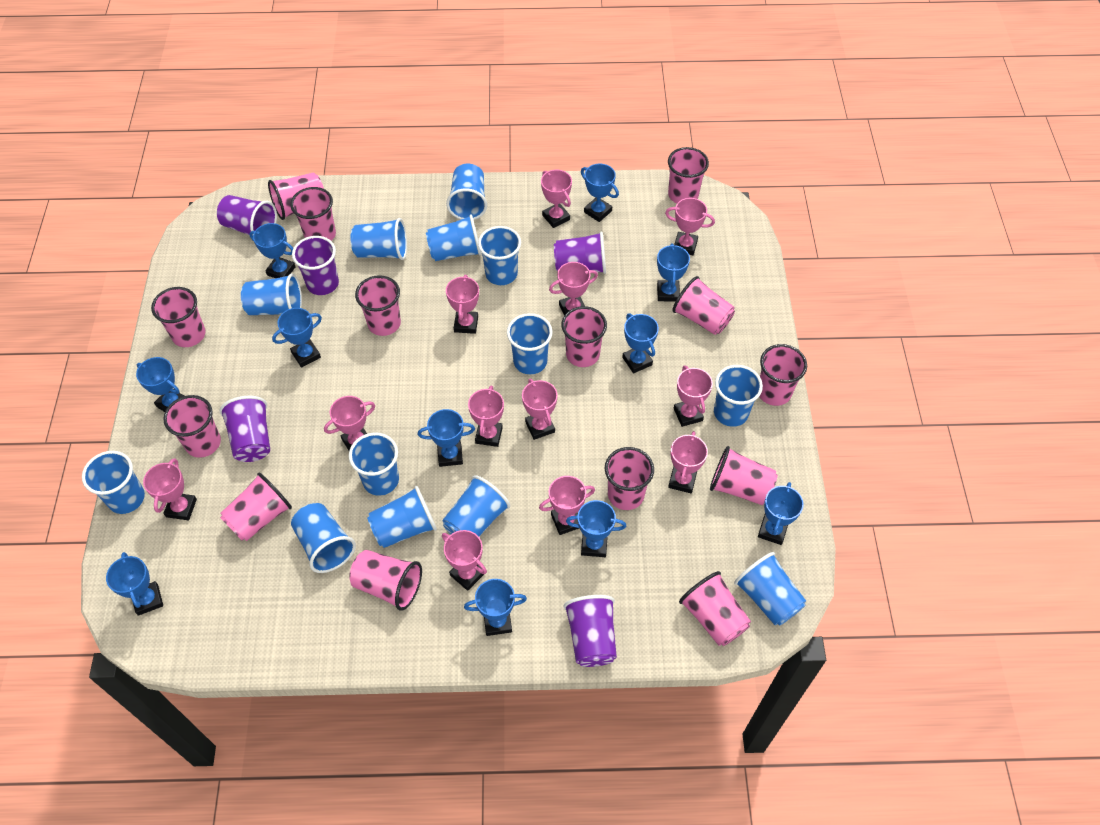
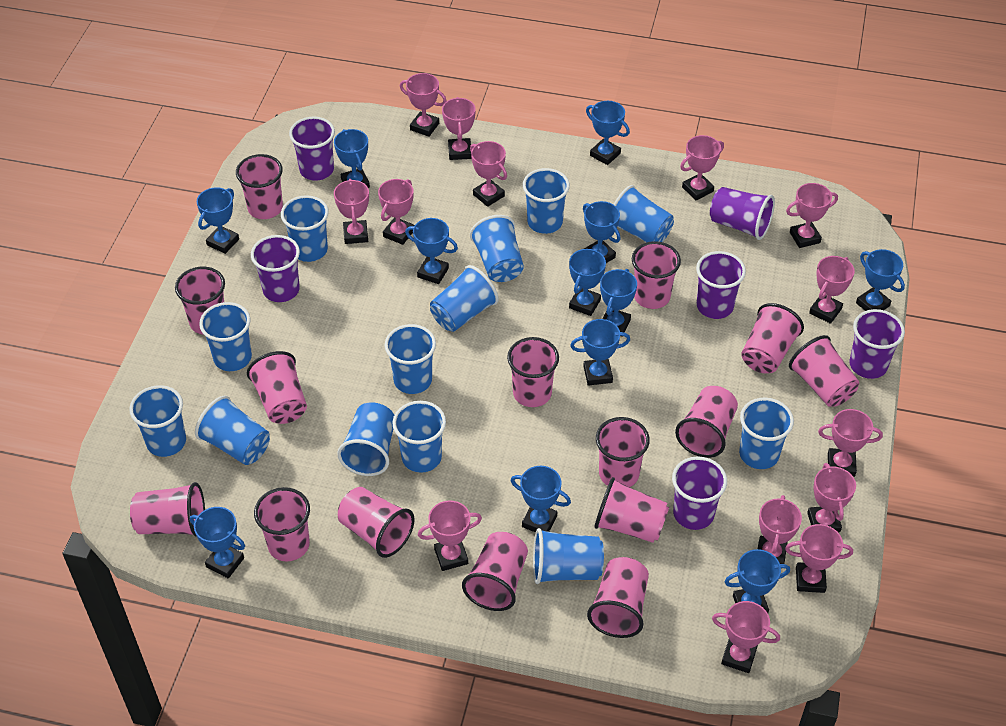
blue trophy: [106,552,163,616] [136,357,184,412] [249,223,296,278] [272,308,322,367] [418,409,475,467] [464,579,527,636] [566,500,626,557] [581,164,619,222] [622,314,659,373] [657,243,690,302] [758,482,804,545] = 11 -> [190,507,245,578] [197,187,239,254] [334,129,370,188] [405,218,458,284] [511,466,571,532] [569,249,606,316] [570,319,630,386] [583,201,620,263] [586,101,630,165] [600,269,637,337] [724,549,790,613] [856,249,905,311] = 12
pink cup: [151,287,206,347] [163,395,221,458] [220,472,292,541] [268,173,324,220] [290,187,336,241] [349,550,422,611] [355,275,401,336] [562,306,607,367] [605,447,654,510] [668,147,709,203] [672,276,735,335] [679,571,751,646] [710,446,778,505] [759,344,807,406] = 14 -> [130,482,205,537] [175,267,225,335] [236,154,283,219] [247,351,307,424] [254,487,310,561] [338,487,414,558] [462,532,528,611] [507,337,559,407] [587,557,649,638] [594,477,669,543] [596,417,650,487] [632,241,681,309] [675,386,738,458] [741,303,804,373] [789,335,859,407] = 15
pink trophy: [143,458,197,520] [324,396,375,450] [442,530,487,591] [446,275,479,334] [468,386,504,447] [522,379,557,440] [539,476,595,535] [541,170,572,228] [549,262,598,315] [665,198,715,255] [668,431,708,493] [674,365,713,427] = 12 -> [334,179,369,244] [378,179,415,245] [400,73,447,137] [418,501,482,571] [442,97,476,160] [470,141,507,207] [680,135,724,200] [712,601,780,673] [758,495,802,564] [785,524,853,593] [786,183,838,248] [807,463,856,532] [809,256,855,324] [818,409,883,477] = 14
purple cup: [217,195,277,236] [220,396,270,462] [292,236,339,295] [554,232,606,274] [563,595,617,667] = 5 -> [251,235,300,302] [289,117,335,181] [672,456,727,530] [696,251,746,319] [710,187,775,240] [849,309,905,379] = 6

